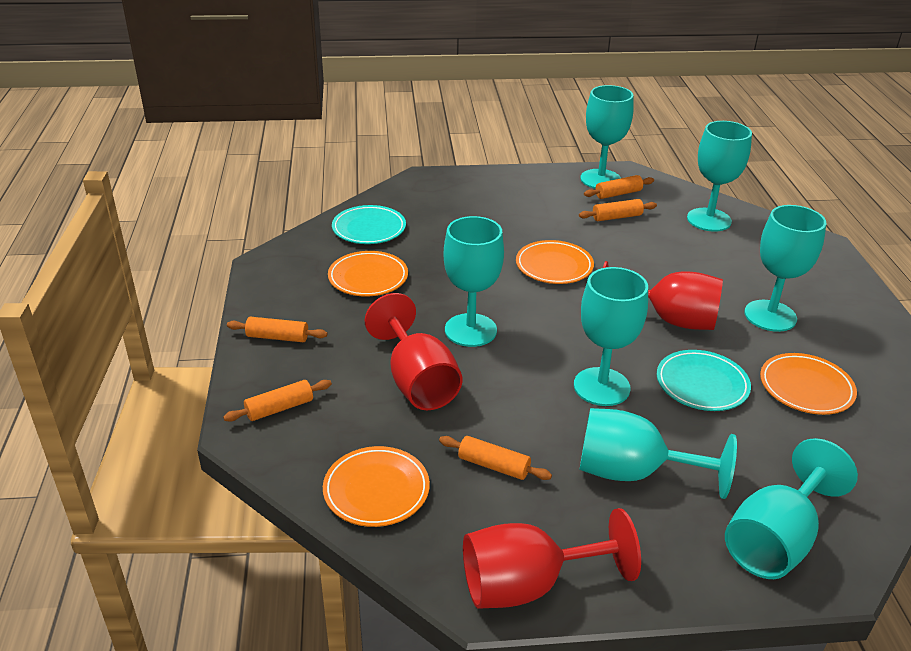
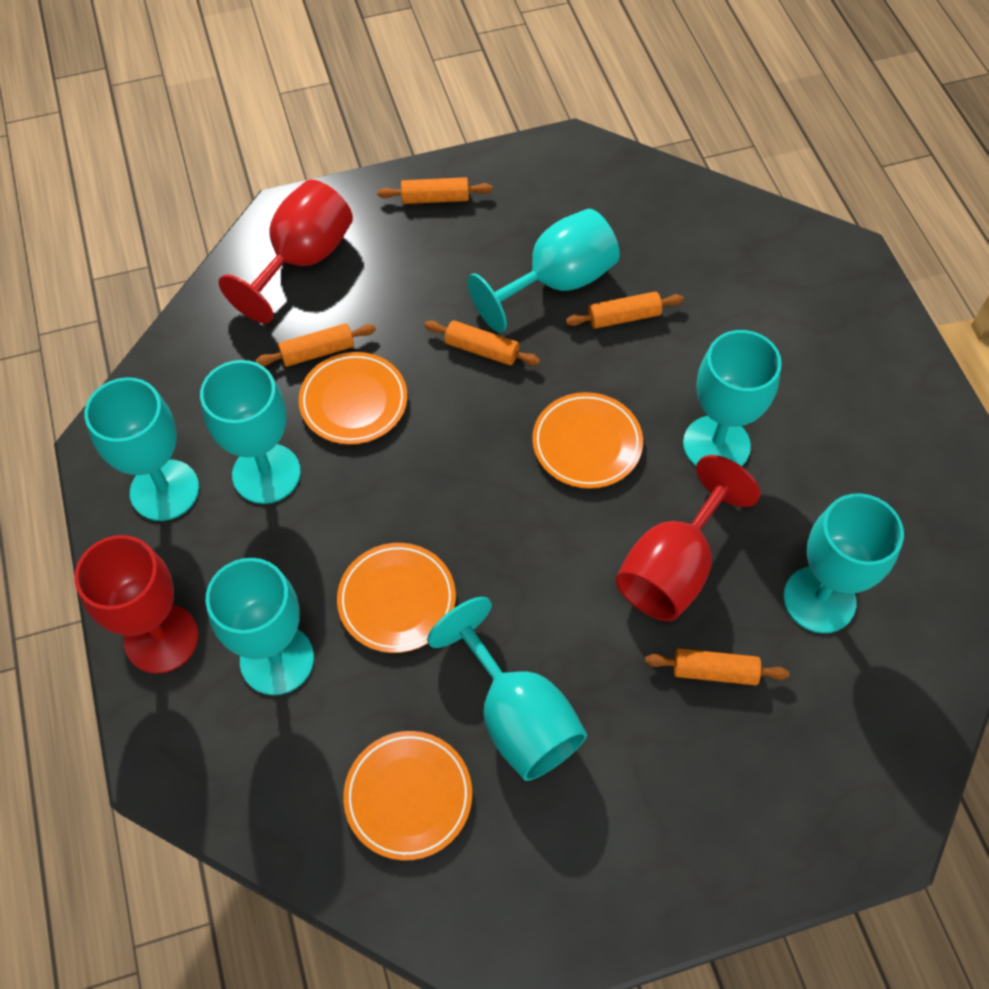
turquoise plate: [332,205,406,244] [657,350,751,411] = 2 -> none = 0

